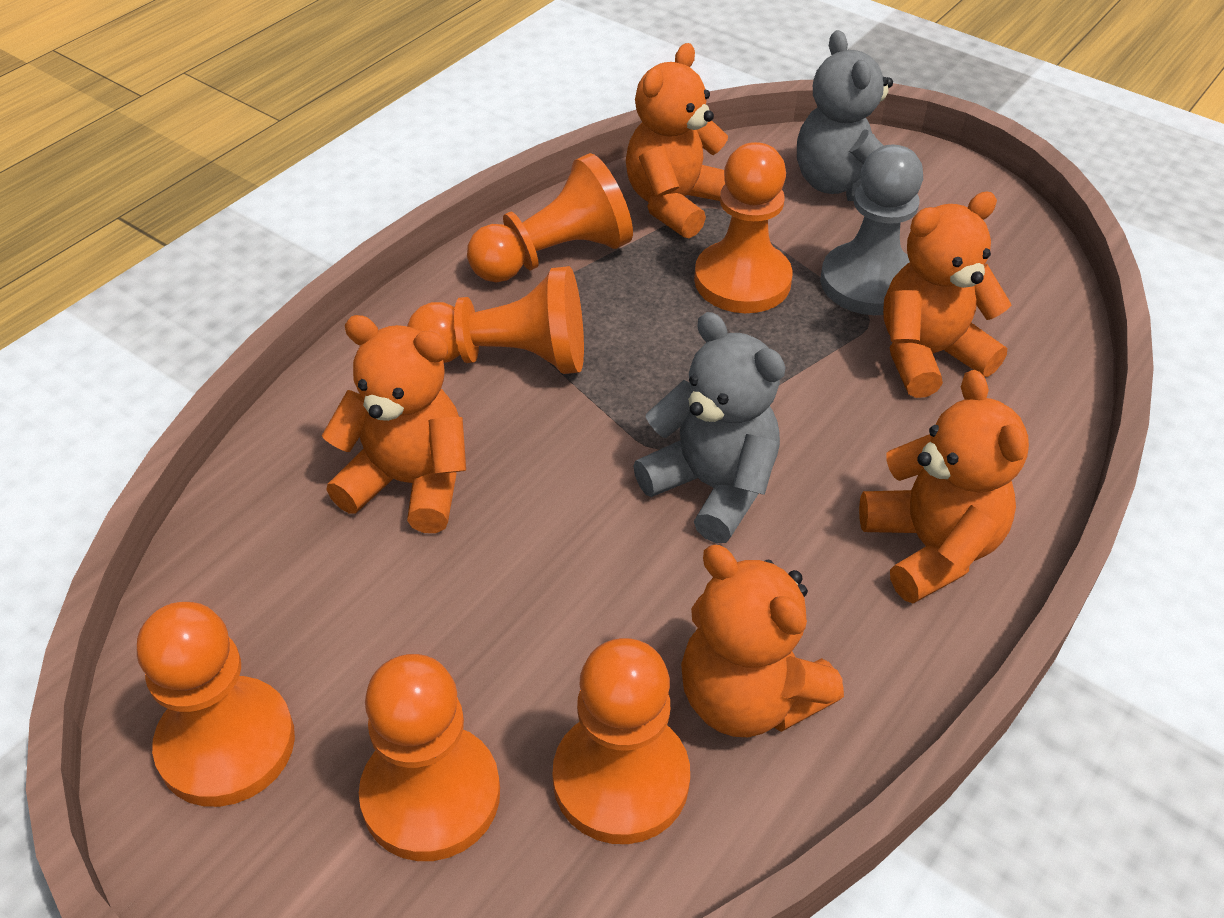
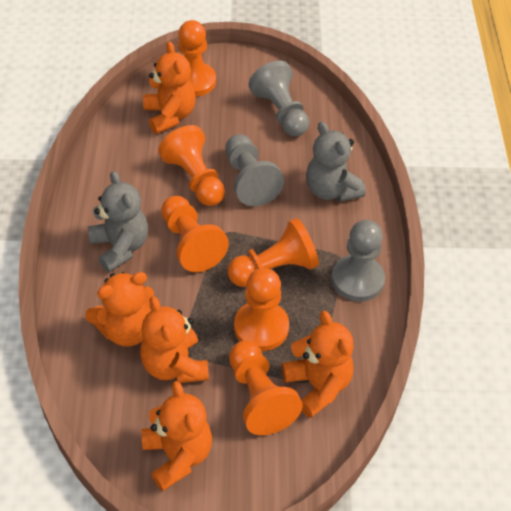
grey pawn: [820,145,923,315] = 1 -> [225,134,284,206] [248,60,309,137] [331,220,385,302] = 3

